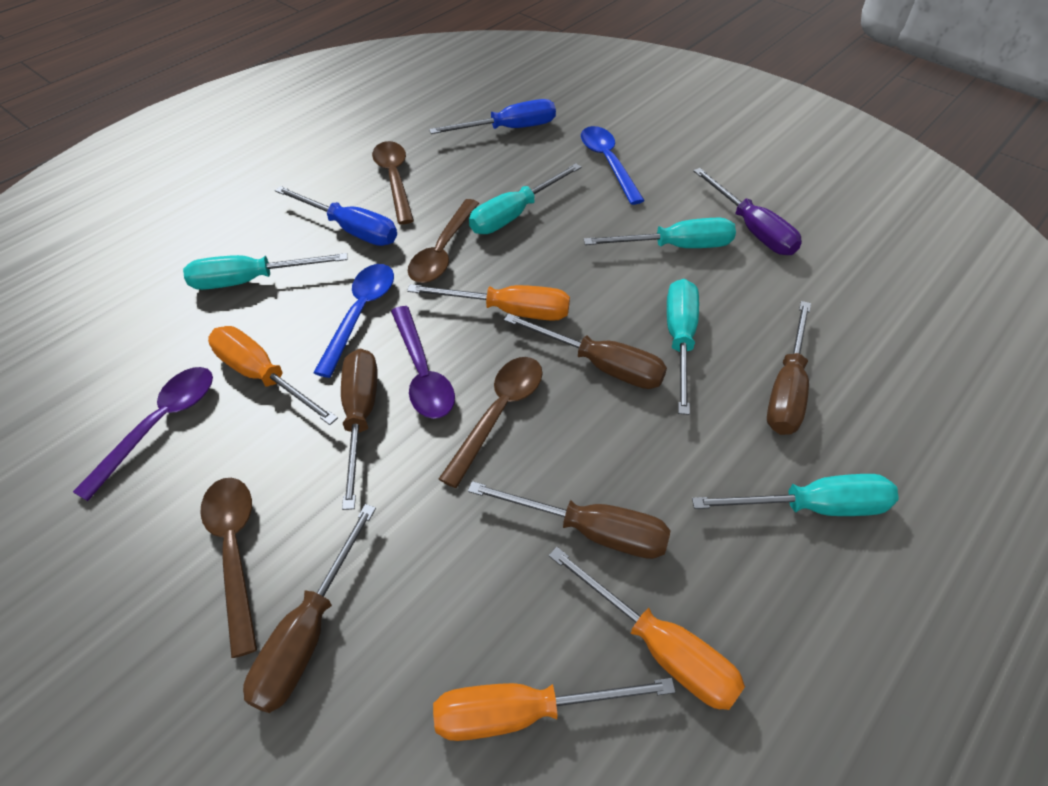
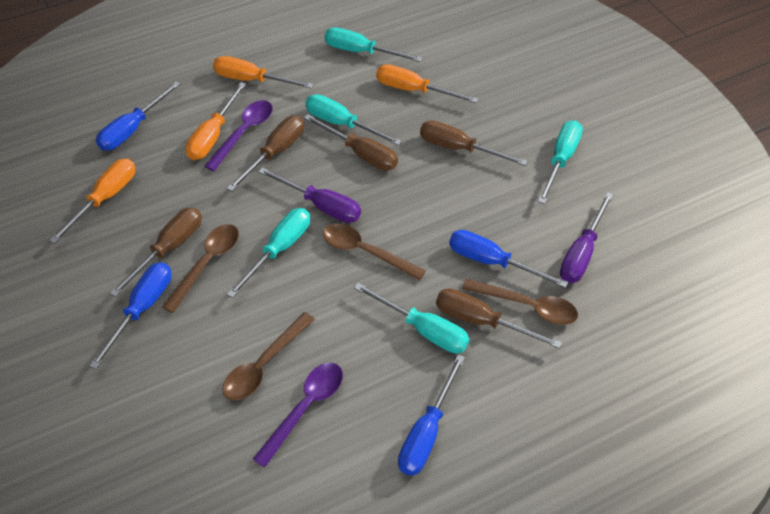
blue screwdriver: [275,186,397,246] [429,99,556,134] = 2 -> [90,262,171,369] [96,81,181,150] [398,354,465,476] [449,230,568,288] = 4
blue spoon: [313,264,394,378] [581,126,645,205] = 2 -> none = 0
purple screwdriver: [693,168,802,255] = 1 -> [258,168,361,223] [560,192,613,283] = 2

